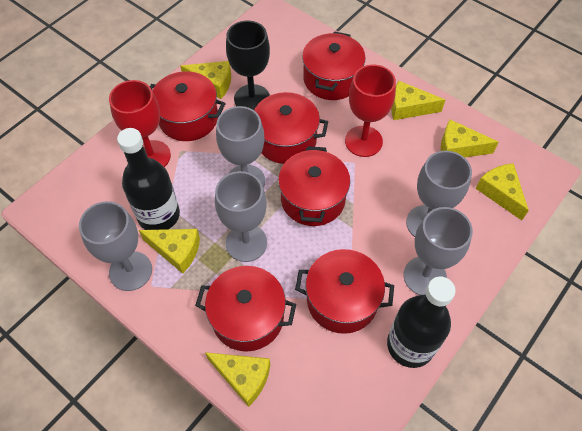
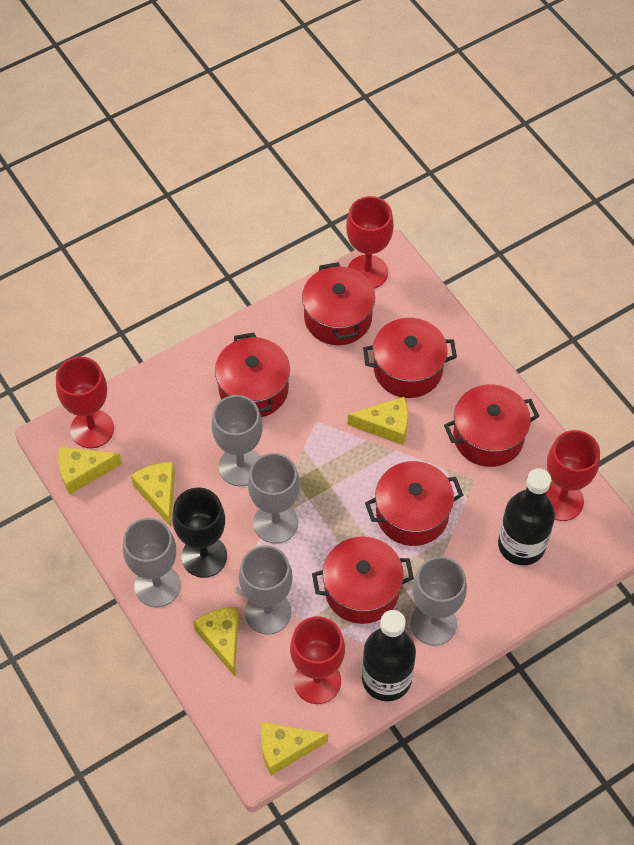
red goblet: [109,80,171,167] [345,64,396,157] = 2 -> [56,357,114,448] [290,616,345,704] [346,196,394,289] [546,430,600,521] = 4
yellow cheese: [139,229,200,274] [180,61,231,99] [205,352,270,407] [391,81,445,120] [441,120,499,158] [475,163,529,220] = 6 -> [58,446,122,495] [131,462,175,527] [193,607,239,676] [261,722,328,776] [347,397,408,445] = 5

